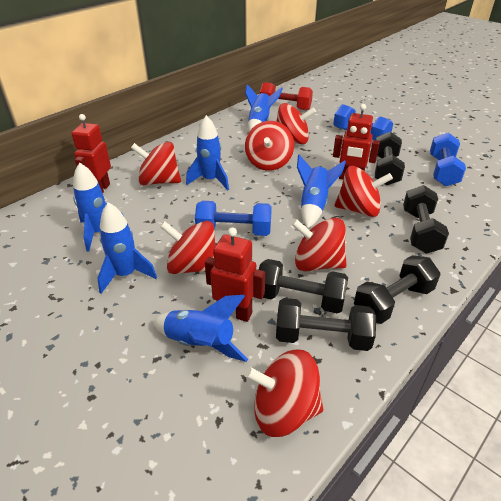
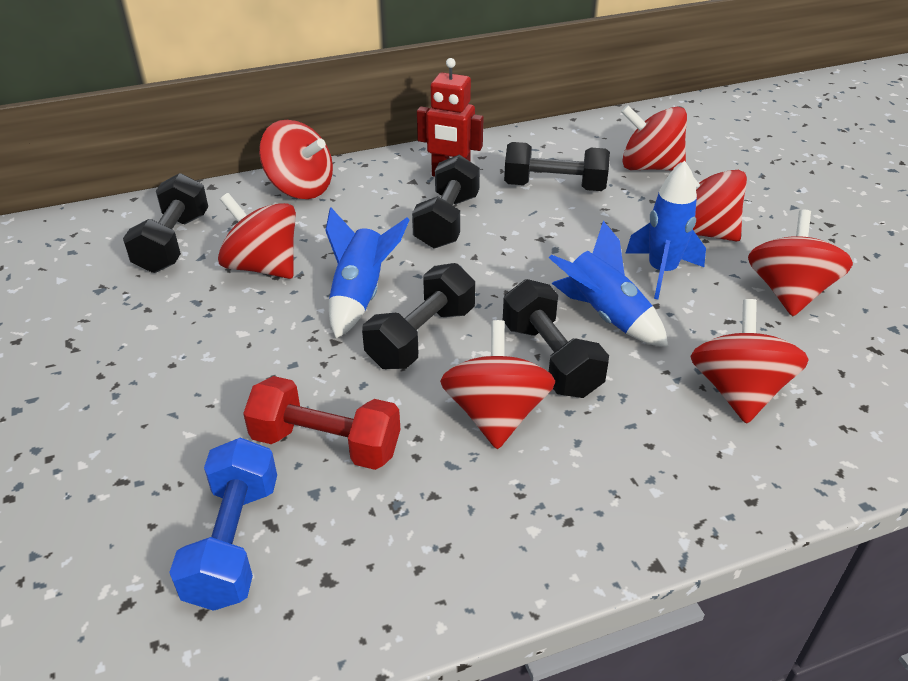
blue dumbbell: [195,201,272,236] [333,104,393,140] [430,133,466,187] = 3 -> [169,437,277,611] = 1
blue rocket: [73,162,124,252] [97,202,157,294] [153,295,248,362] [186,115,229,191] [245,84,283,132] [297,155,346,229] = 6 -> [325,207,409,339] [549,221,668,347] [625,161,706,299] = 3
red robot: [72,114,111,193] [205,227,265,322] [333,104,380,179] = 3 -> [417,58,483,176] = 1

